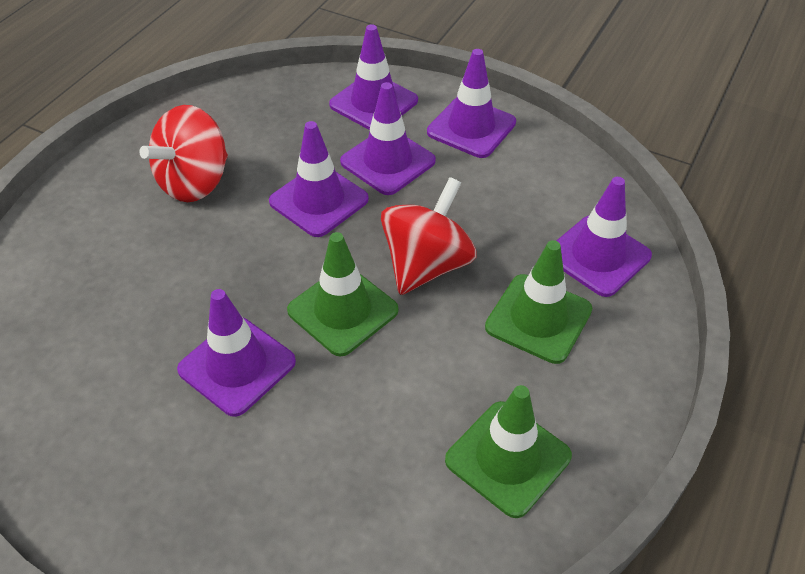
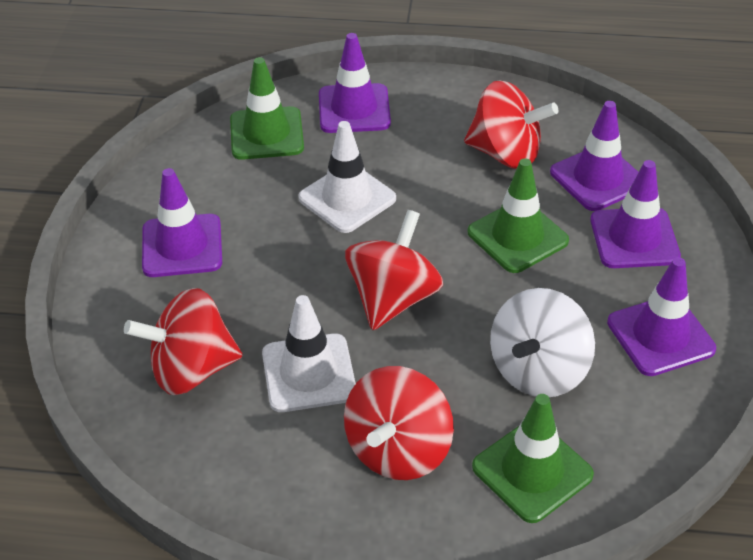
purple traffic cone: [177,289,296,417] [269,121,369,237] [329,24,418,130] [340,82,436,195] [427,49,516,158] [556,177,652,297] = 6 -> [142,168,222,277] [319,33,391,133] [550,101,638,211] [590,160,681,268] [607,257,716,376] = 5
red spinning top: [139,105,228,202] [381,177,477,295] = 2 -> [124,288,243,395] [344,366,454,480] [345,210,443,330] [464,80,558,169] = 4
white spinning top: none = 0 -> [490,288,595,397] = 1
white traffic cone: none = 0 -> [262,295,356,412] [298,121,396,233] = 2

